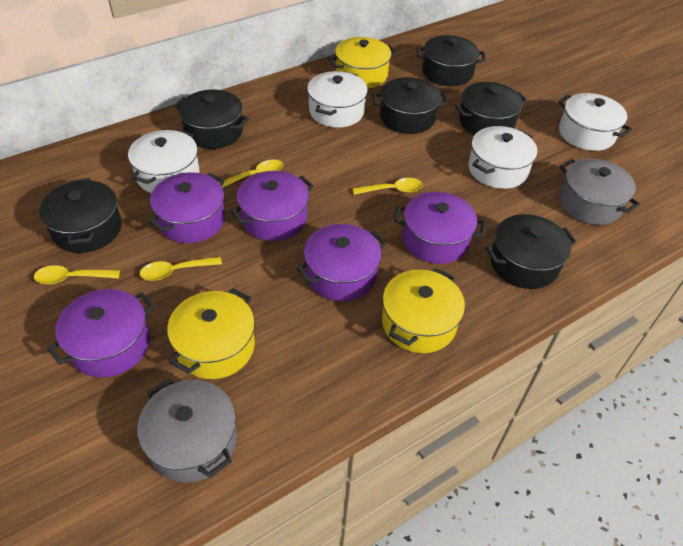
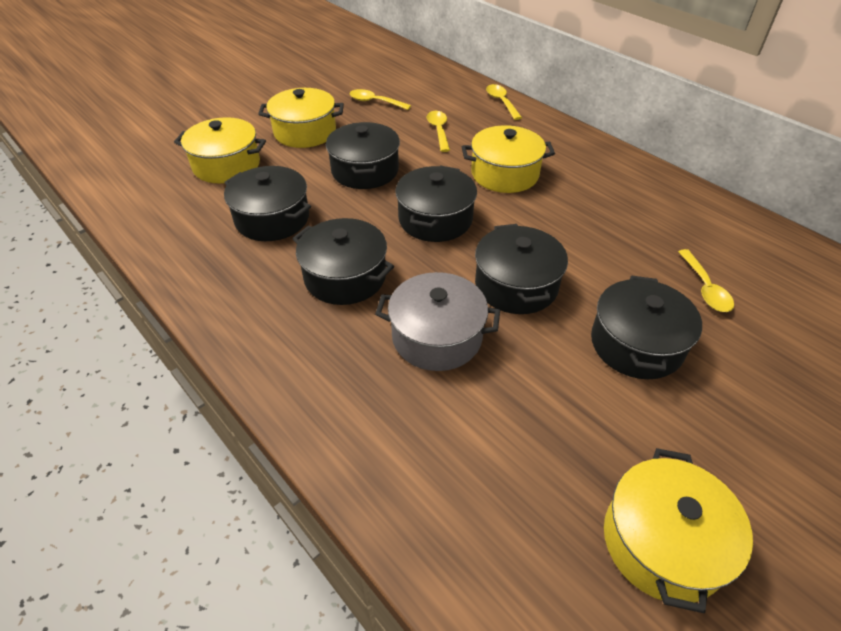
grey pot: [137,378,237,482] [559,158,640,225] = 2 -> [375,272,500,371] = 1
purple pot: [47,289,155,377] [149,172,225,243] [231,171,314,241] [296,224,387,301] [394,192,485,264] = 5 -> none = 0
white pot: [128,129,199,193] [307,71,368,128] [468,126,538,189] [558,93,632,151] = 4 -> none = 0
yellow pot: [167,288,255,379] [329,37,397,89] [382,268,465,353] = 3 -> [174,117,266,183] [258,88,344,148] [462,125,555,193] [604,448,753,613] = 4

